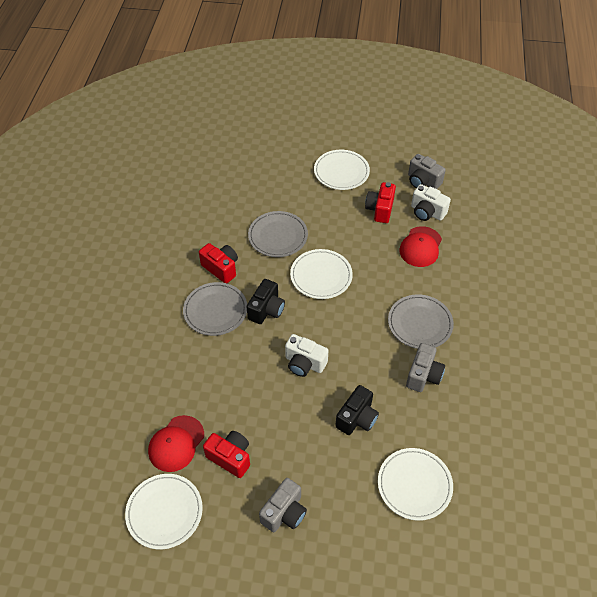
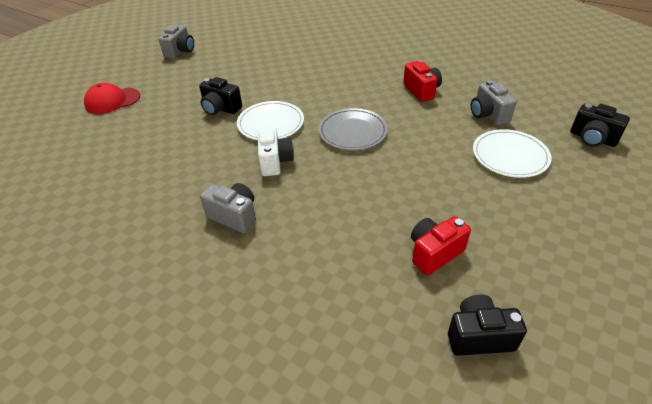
black camera: [247,279,285,324] [335,385,379,435] = 2 -> [199,77,242,115] [448,295,527,356] [571,104,630,147] = 3
grey plate: [183,282,247,336] [248,211,308,257] [388,294,454,349] = 3 -> [318,108,388,150] = 1
red camera: [199,243,238,283] [203,431,250,478] [365,182,396,223] = 3 -> [403,61,442,102] [411,216,471,275] = 2
red cap: [148,415,204,472] [399,226,442,267] = 2 -> [84,83,140,114] = 1
white camera: [285,334,329,377] [411,184,451,221] = 2 -> [258,126,294,176] = 1
white plate: [125,474,203,550] [290,249,353,299] [314,150,370,190] [378,448,453,521] = 4 -> [237,101,304,140] [473,129,552,178] = 2

